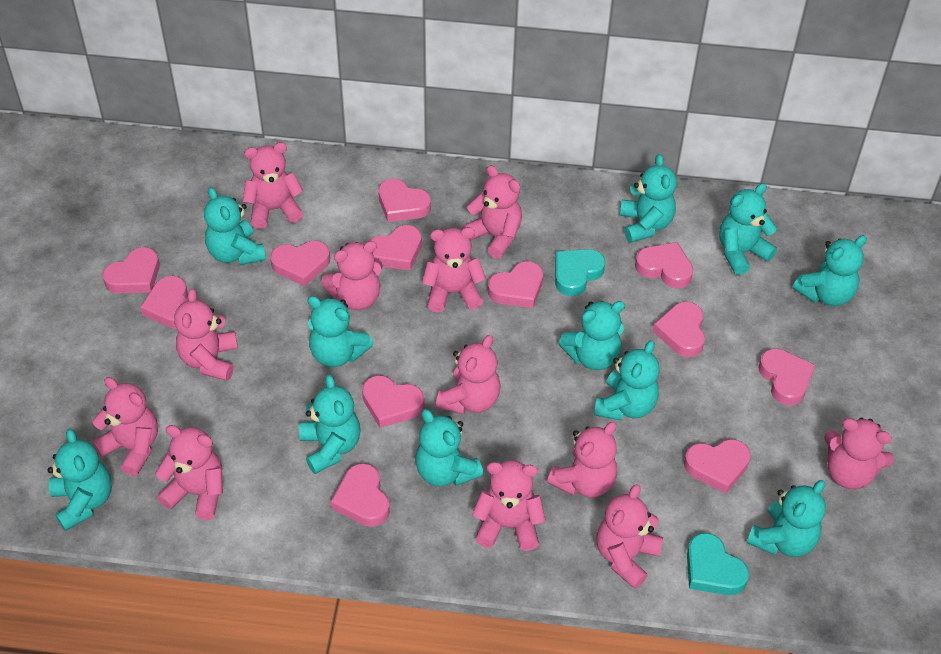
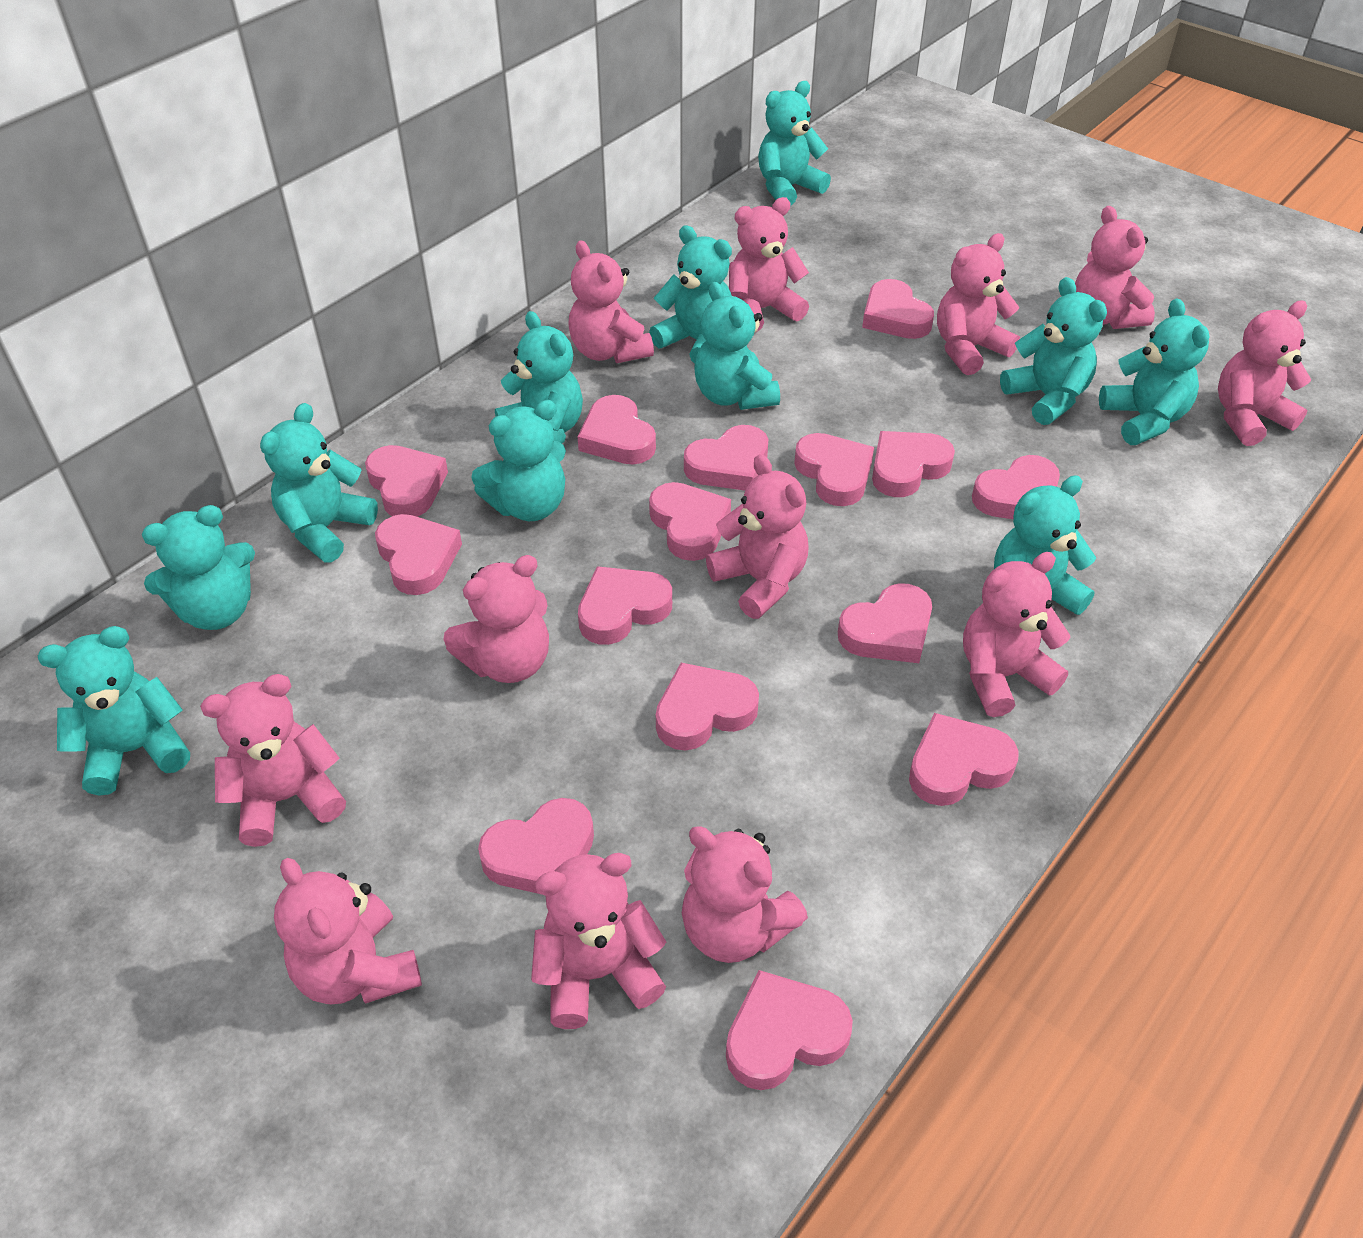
pink heart: [103,247,160,293] [140,276,188,329] [270,241,330,286] [331,463,390,527] [362,375,424,428] [369,225,422,271] [378,179,431,222] [488,261,543,308] [635,242,693,288] [653,302,705,357] [684,439,751,493] [758,348,815,406] = 12 -> [365,445,448,517] [375,514,462,595] [478,798,594,894] [577,395,656,465] [578,566,672,645] [649,482,731,561] [656,663,759,751] [684,425,768,491] [726,970,853,1090] [794,433,874,506] [838,583,932,663] [862,279,934,339] [872,431,955,497] [909,713,1018,806] [972,455,1060,519] = 15
turquoise heart: [555,249,605,296] [687,533,749,595] = 2 -> none = 0

